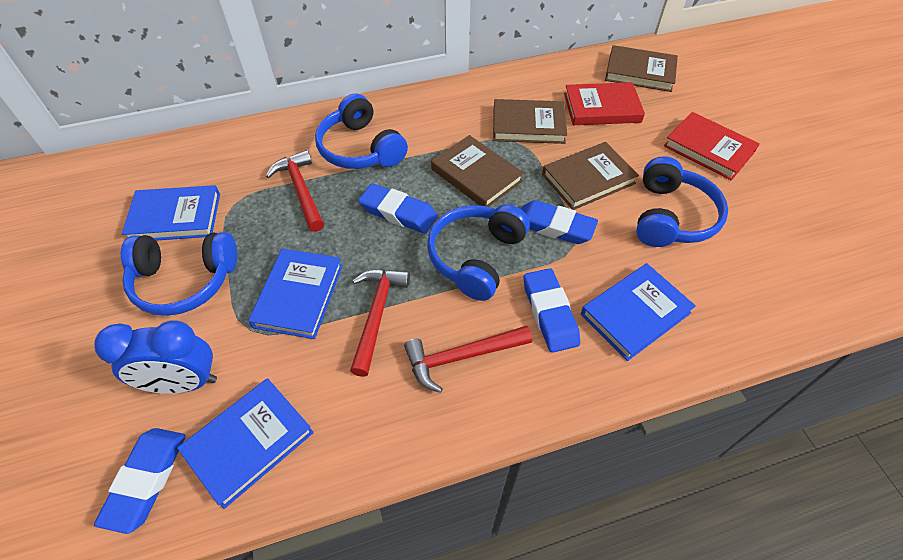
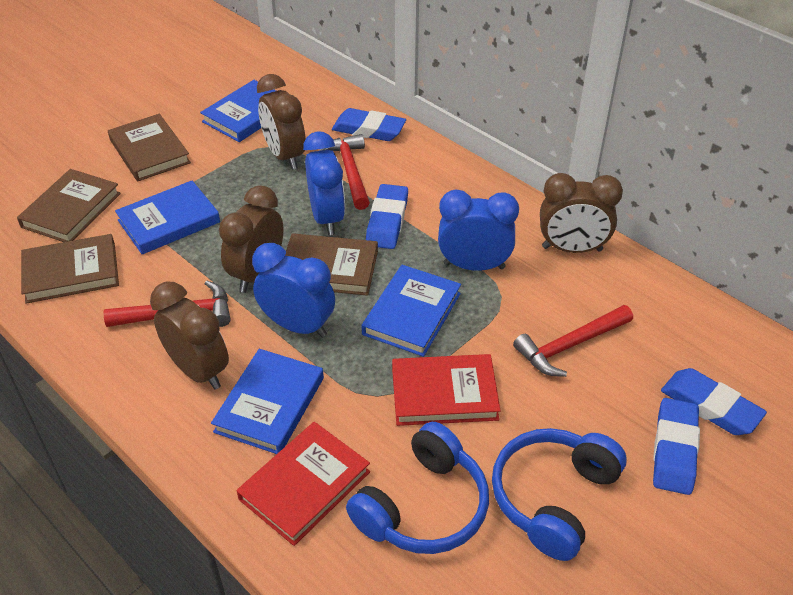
blue clock: [95,320,217,394] = 1 -> [252,243,335,338] [303,131,345,235] [438,190,519,271] = 3
blue headphones: [121,232,237,316] [315,94,408,169] [427,204,530,301] [636,156,728,247] = 4 -> [346,422,489,554] [492,428,627,561] = 2
brown clock: none = 0 -> [150,281,229,390] [219,185,284,293] [257,74,306,170] [540,173,623,253] = 4

